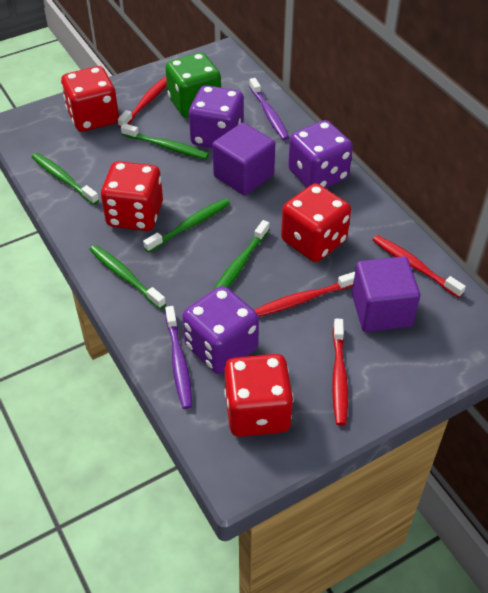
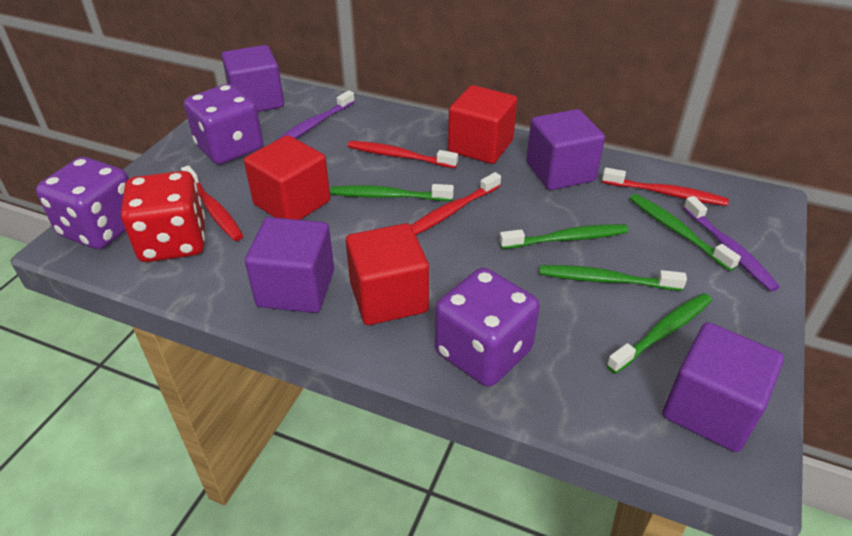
green dice: [165,53,221,118] = 1 -> none = 0
purple cube: [212,123,275,196] [352,256,420,332] = 2 -> [222,45,284,112] [245,217,334,313] [526,109,605,190] [663,322,784,452] = 4
red cube: none = 0 -> [244,135,330,220] [346,223,429,325] [448,85,517,164] = 3
red dice: [61,66,119,132] [101,161,163,231] [224,354,294,437] [281,183,351,262] = 4 -> [121,171,205,262] = 1

